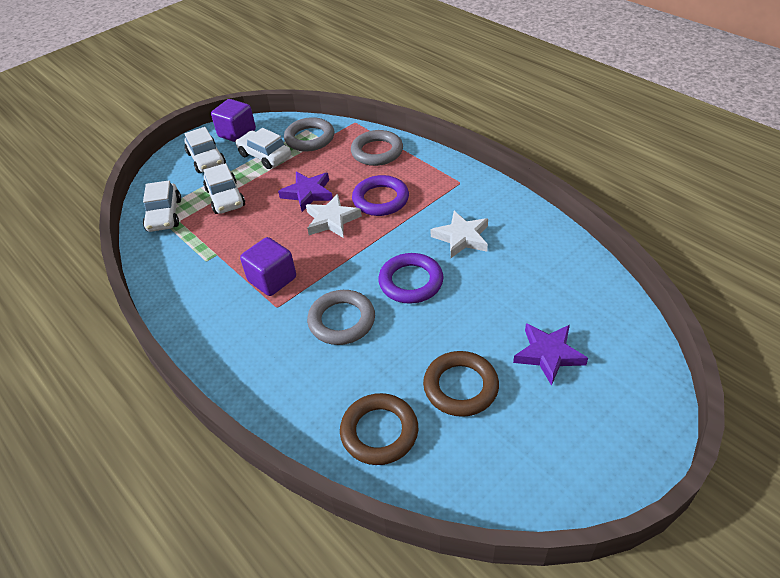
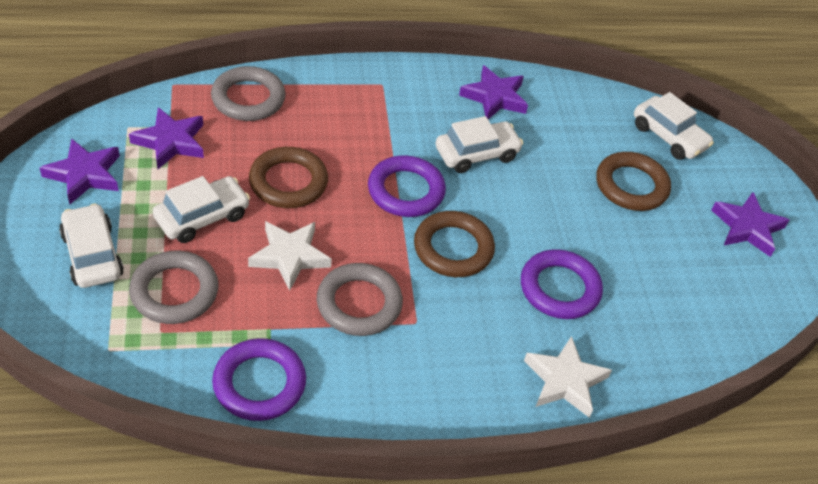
brown ring: [340,393,418,465] [423,351,499,417] = 2 -> [249,147,328,208] [414,211,495,277] [596,152,671,211] = 3
purple cube: [211,99,256,142] [240,237,296,296] = 2 -> none = 0
purple ring: [352,175,409,216] [378,253,444,304] = 2 -> [212,338,306,421] [368,155,446,217] [521,249,603,319] = 3
purple star: [278,172,333,212] [513,323,588,386] = 2 -> [40,138,120,204] [129,107,204,169] [459,65,528,119] [711,192,789,257] = 4

